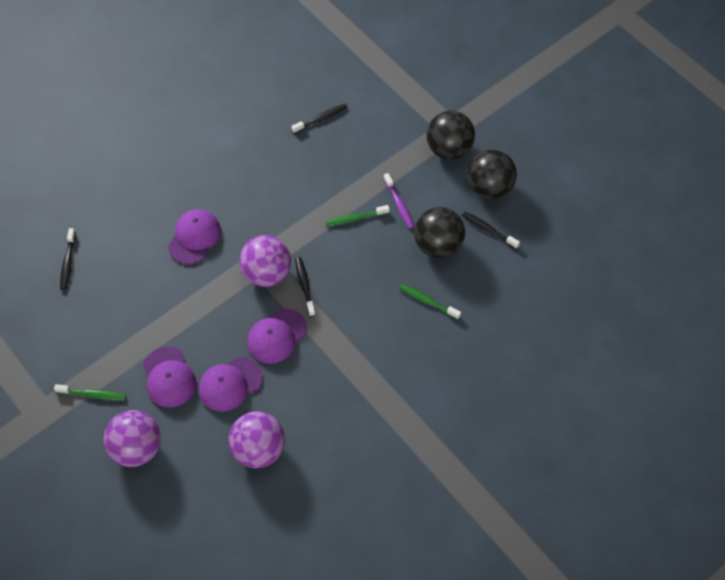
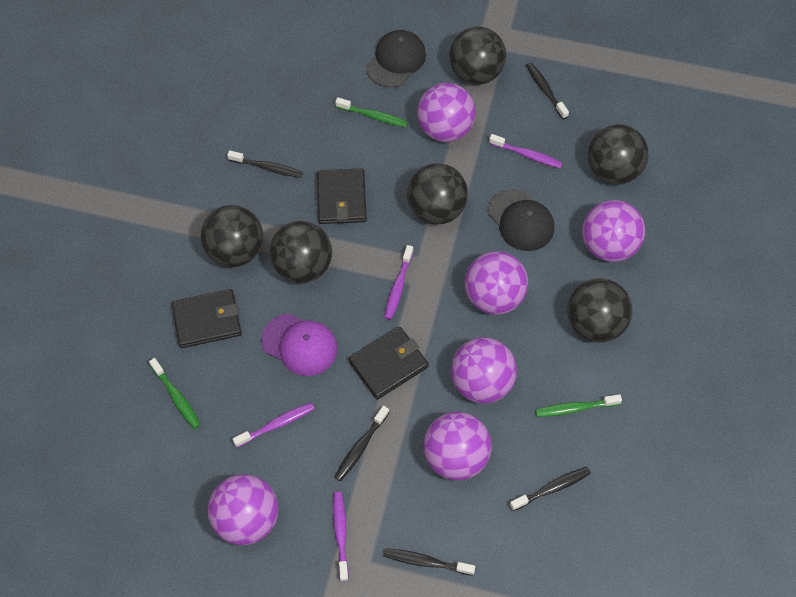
black ball: [414,207,465,258] [426,111,475,160] [467,149,517,199] = 3 -> [201,205,263,267] [269,221,332,283] [407,163,468,225] [449,27,506,85] [567,278,633,343] [588,124,649,185] = 6
black cap: none = 0 -> [366,30,426,88] [488,189,554,251] = 2
black toothbrush: [60,228,76,290] [291,104,348,134] [295,257,315,317] [462,212,520,249] = 4 -> [227,150,303,178] [334,406,389,481] [384,548,475,576] [510,467,591,511] [526,62,569,119] = 5
black wallet: none = 0 -> [172,289,242,348] [317,168,367,224] [349,327,429,400] = 3
purple ball: [103,410,161,467] [229,411,285,468] [239,235,291,287] = 3 -> [208,474,278,545] [417,83,476,142] [424,412,492,480] [451,337,517,404] [465,251,528,315] [582,200,645,262] = 6
purple cap: [143,347,196,407] [168,209,221,264] [199,357,263,412] [247,308,307,364] = 4 -> [261,314,338,376] = 1
purple toothbrush: [383,173,415,229] = 1 -> [233,403,314,448] [333,492,349,581] [384,245,413,320] [489,134,563,168] = 4

